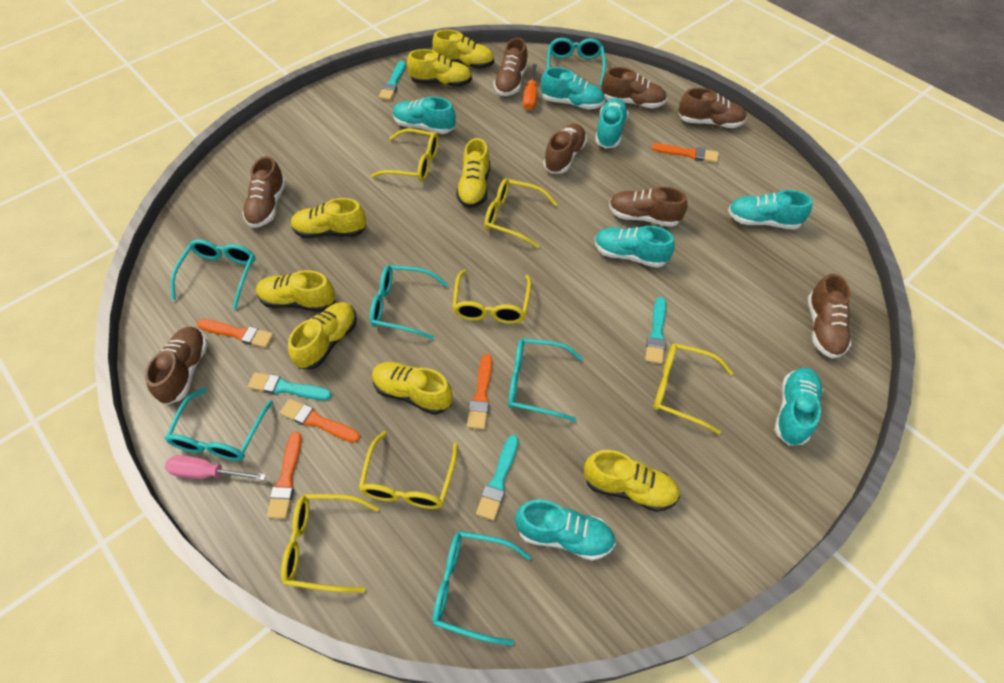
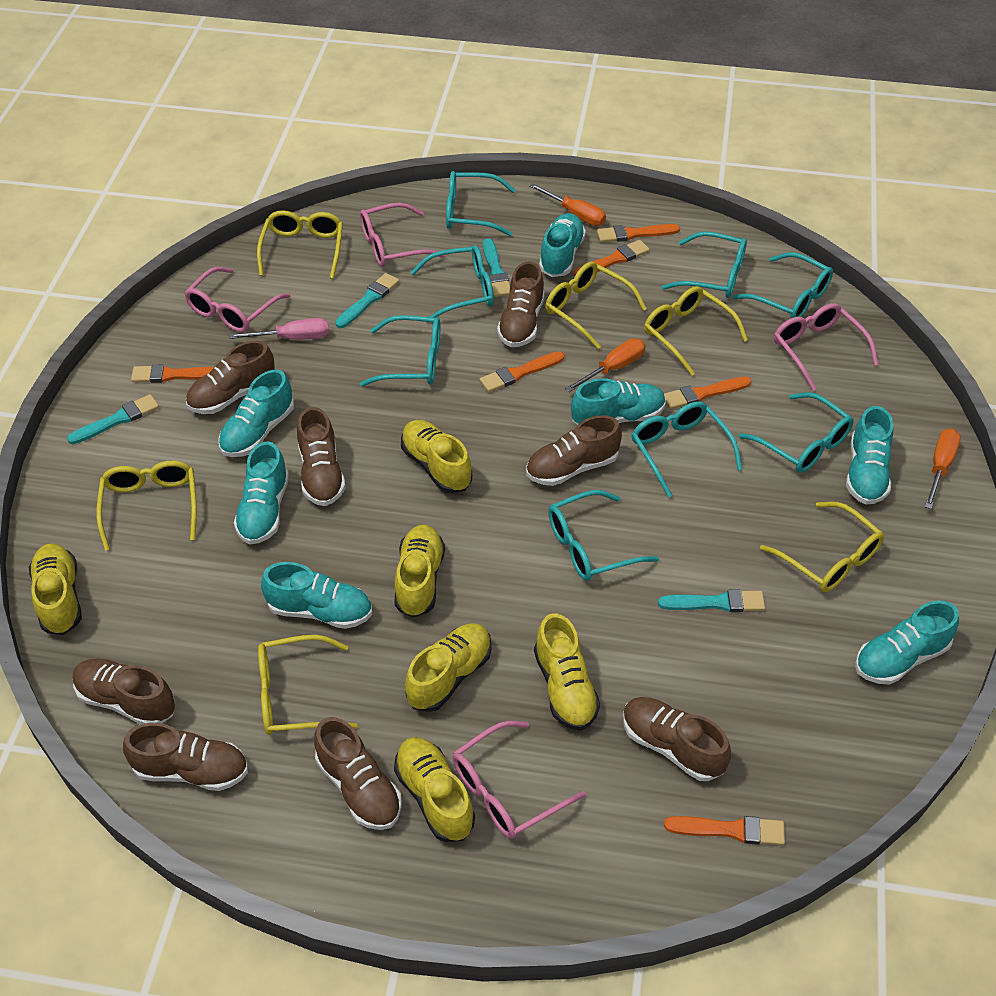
orange brush: [197,319,274,348] [267,432,302,519] [280,399,360,443] [467,354,492,430] [651,143,719,163] = 5 -> [131,364,214,383] [480,351,564,392] [574,240,650,276] [597,224,680,242] [664,376,751,409] [664,816,785,845] = 6
orange screwdriver: [523,64,537,110] = 1 -> [529,183,606,226] [565,338,645,392] [925,429,961,509] = 3
pink glasses: none = 0 -> [184,267,290,332] [360,203,446,267] [452,721,586,839] [774,303,878,391] = 4
turquoise glasses: [165,388,273,461] [170,239,256,310] [370,265,448,339] [433,531,531,646] [508,338,583,422] [547,38,606,86] = 6 -> [360,315,440,386] [411,245,494,323] [446,171,516,236] [548,490,659,581] [631,402,742,498] [662,231,747,298] [733,252,833,318] [739,392,854,473] = 8
yellow shoe: [256,270,335,312] [288,302,357,369] [291,198,366,238] [372,362,453,415] [407,49,472,87] [432,29,494,69] [456,138,490,208] [584,450,680,512] = 8 -> [29,544,82,635] [394,525,445,618] [394,737,475,842] [401,420,472,493] [405,623,492,712] [534,613,600,731] = 6

